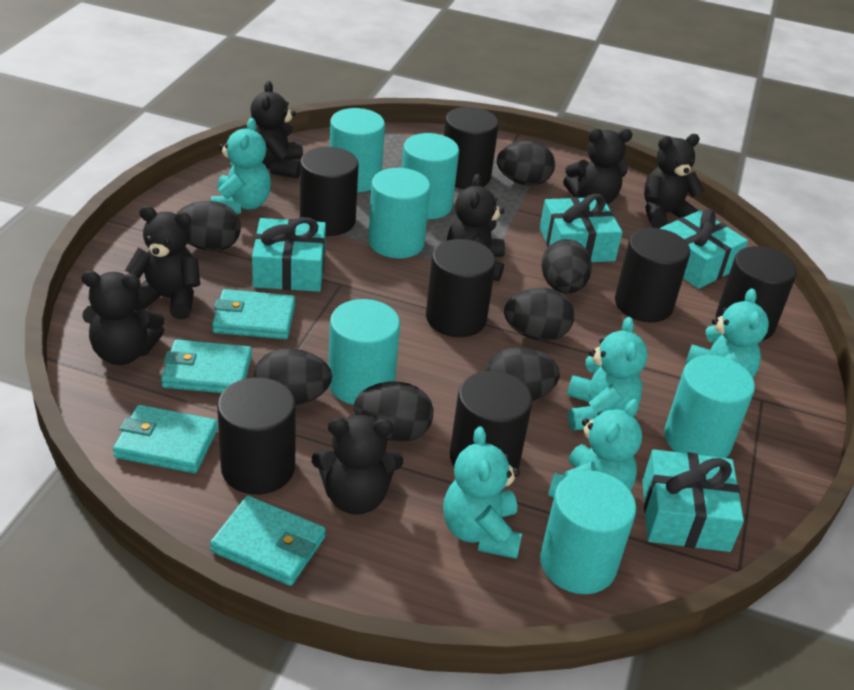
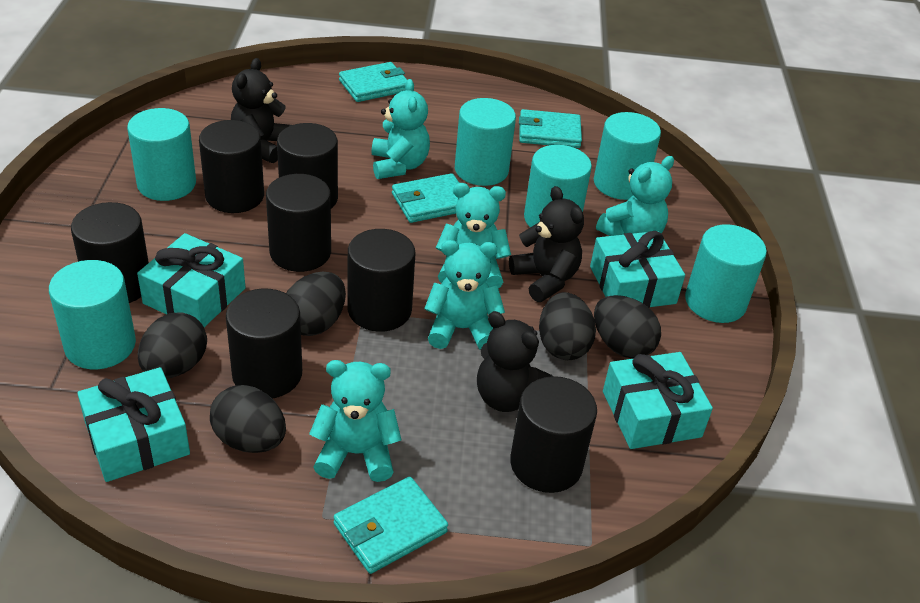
black egg: [176,201,241,251] [253,348,332,406] [354,381,433,442] [484,347,560,401] [497,141,555,186] [504,288,575,341] [541,239,592,294] = 7 -> [138,312,207,378] [210,385,286,453] [286,272,346,336] [539,292,596,360] [594,295,661,359] = 5
black teddy bear: [81,271,164,365] [125,206,200,319] [250,81,303,179] [312,415,403,515] [447,174,505,281] [563,129,632,205] [644,134,704,228] = 7 -> [231,58,291,163] [477,311,553,412] [509,186,584,302] = 3

